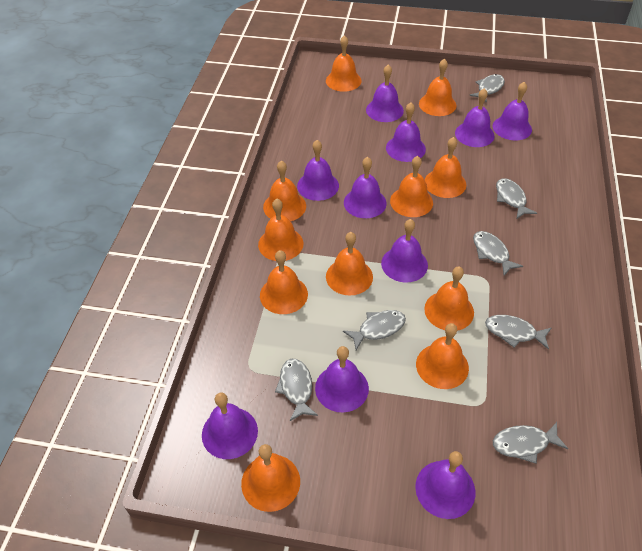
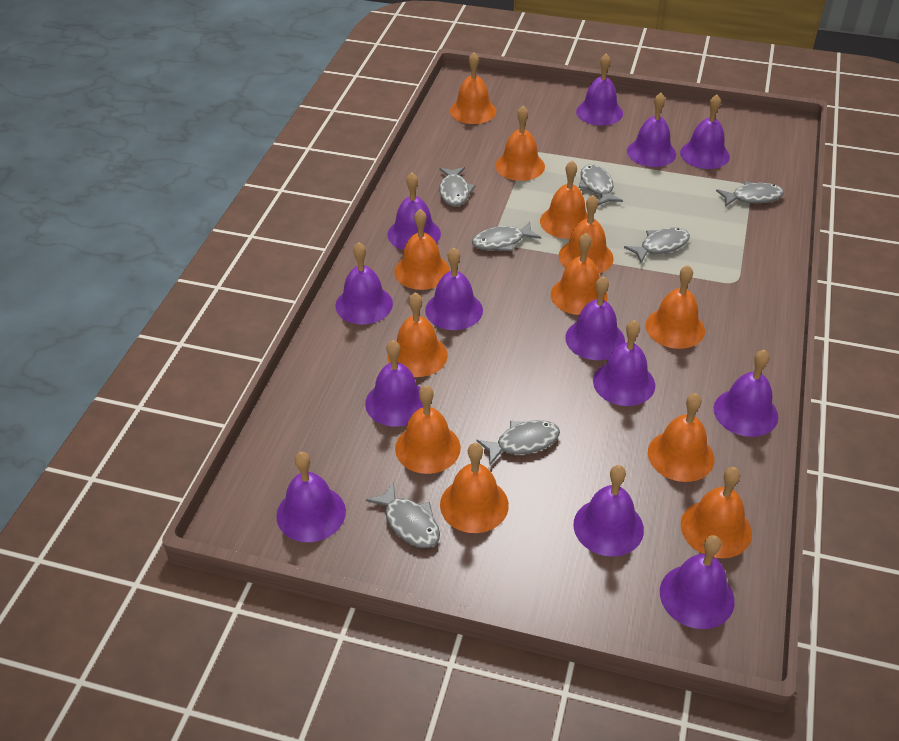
orange bell: [241,444,300,512] [258,199,303,261] [260,250,308,314] [263,161,306,221] [326,35,361,92] [326,232,373,296] [390,156,433,217] [416,323,469,389] [419,59,456,116] [424,266,474,331] [425,137,466,198] = 11 -> [388,293,448,377] [394,209,450,290] [395,386,461,474] [440,443,509,533] [450,52,496,124] [495,106,545,181] [540,161,588,239] [551,233,608,315] [559,195,614,273] [646,265,705,349] [648,393,714,482] [681,467,752,558] = 12
purple bell: [202,392,258,459] [297,140,339,201] [315,346,369,413] [344,157,387,218] [366,64,404,122] [381,219,428,282] [386,103,426,162] [415,451,475,519] [455,88,495,147] [493,82,532,140] = 10 -> [276,452,346,542] [335,242,393,324] [365,340,423,427] [387,173,441,250] [425,248,483,330] [565,276,625,360] [573,465,644,557] [576,54,623,126] [593,320,655,406] [627,93,676,167] [660,535,735,629] [680,95,730,169] [714,350,778,437] = 13

